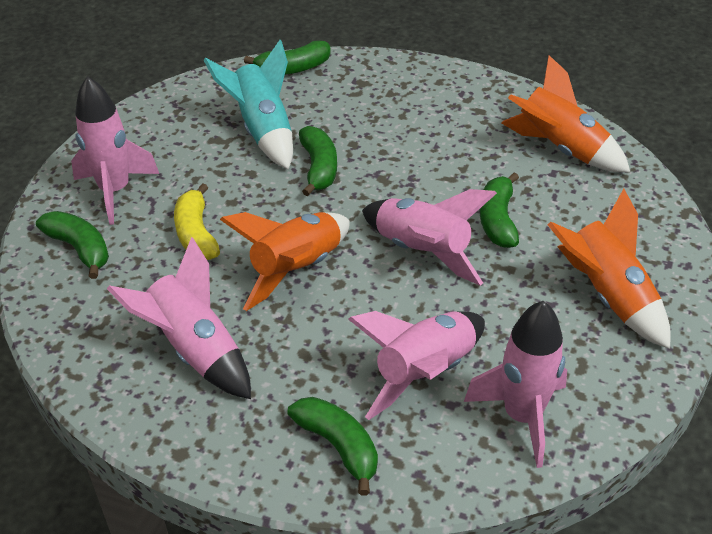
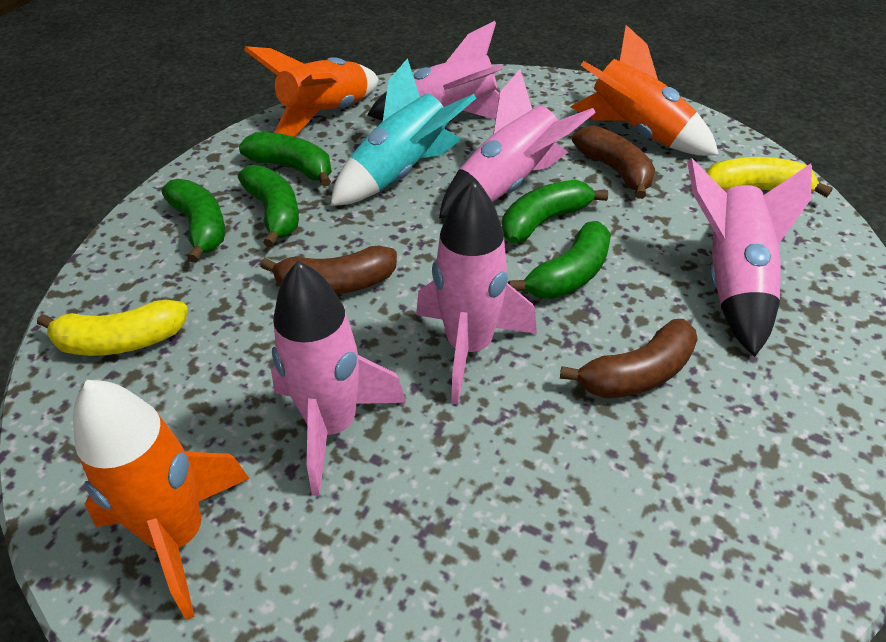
brown banana: none = 0 -> [260,246,397,295] [560,319,698,398] [572,126,655,199] = 3
yellow banana: [174,183,220,260] = 1 -> [37,300,188,356] [706,157,833,197] = 2

